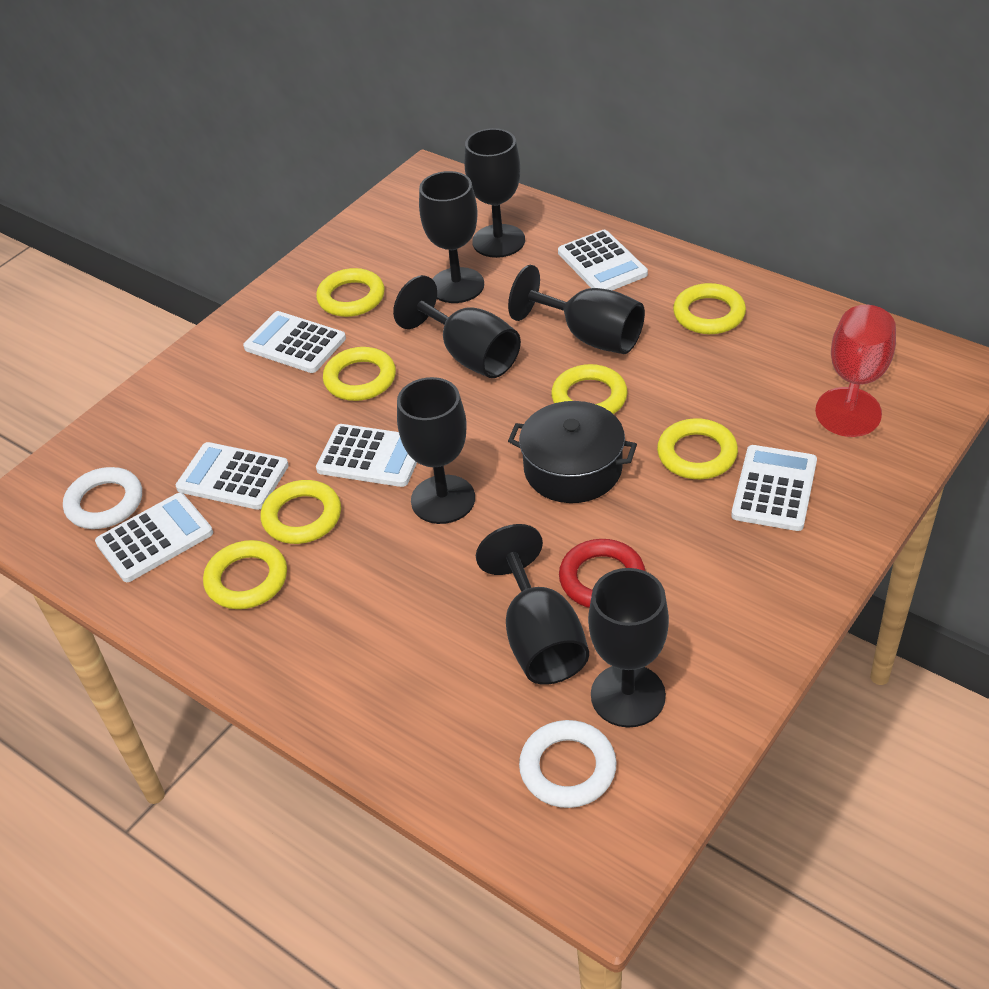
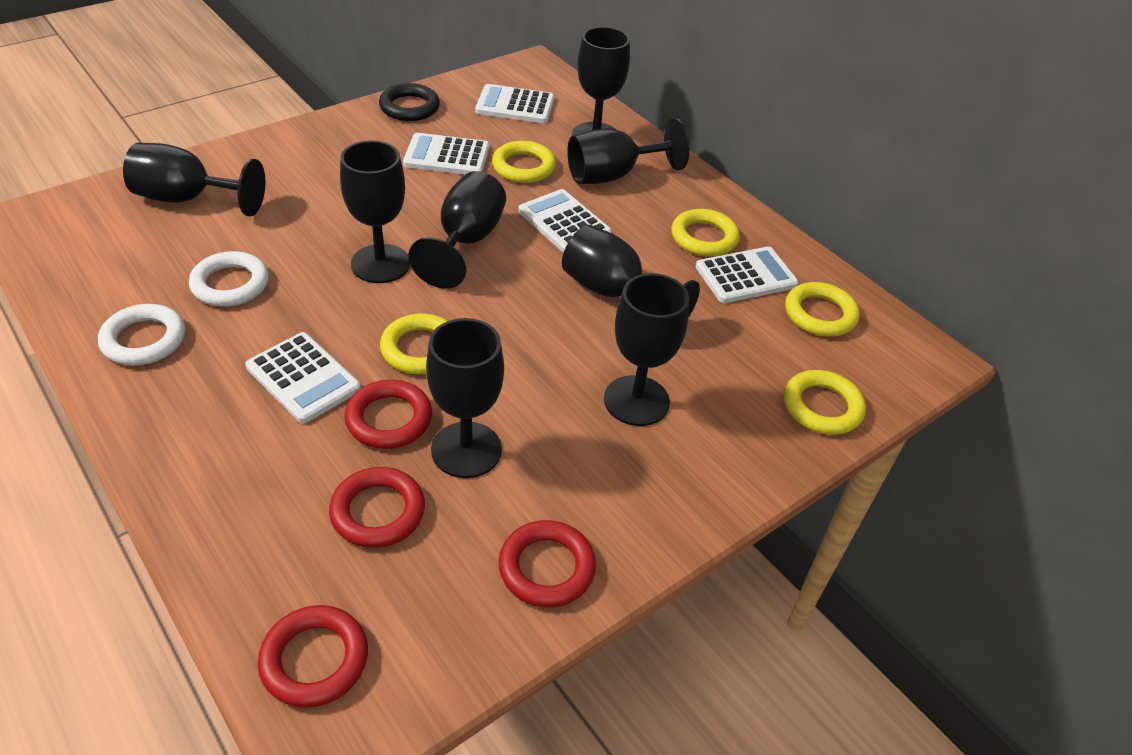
black goblet: [393,275,521,378] [397,377,475,524] [419,171,484,303] [465,128,525,258] [476,524,589,685] [508,265,645,354] [588,568,669,727] = 7 -> [123,143,265,216] [340,140,410,283] [408,171,506,289] [426,318,504,478] [562,225,700,318] [567,118,689,184] [572,27,630,136] [604,273,689,426] = 8
black pot: [508,401,637,503] = 1 -> none = 0
black ring: none = 0 -> [379,83,440,121] = 1
red goblet: [815,305,896,437] = 1 -> none = 0
red ring: [559,539,645,608] = 1 -> [258,605,368,708] [329,467,425,548] [344,380,432,449] [499,520,596,608] = 4
white calculator: [95,493,213,582] [176,442,289,510] [243,311,346,373] [316,424,417,487] [558,230,648,290] [731,445,817,531] = 6 -> [245,332,361,424] [403,133,490,174] [475,84,555,123] [518,189,612,253] [696,246,799,303] = 5
yellow ring: [203,540,287,609] [261,480,341,544] [316,268,385,317] [323,347,396,401] [551,364,628,414] [657,418,738,479] [673,283,746,334] = 7 -> [380,313,448,374] [492,141,556,183] [672,209,740,257] [784,370,866,435] [785,282,860,337] = 5

